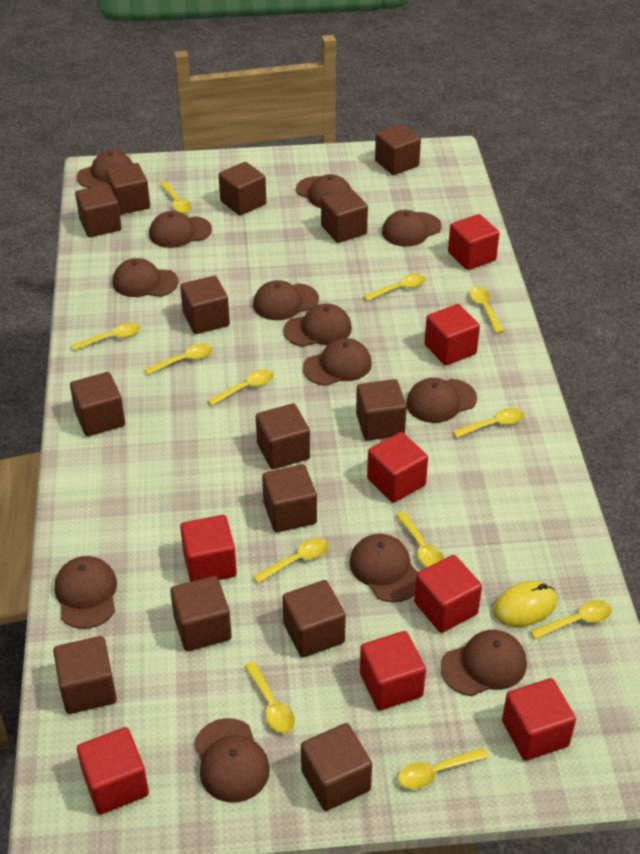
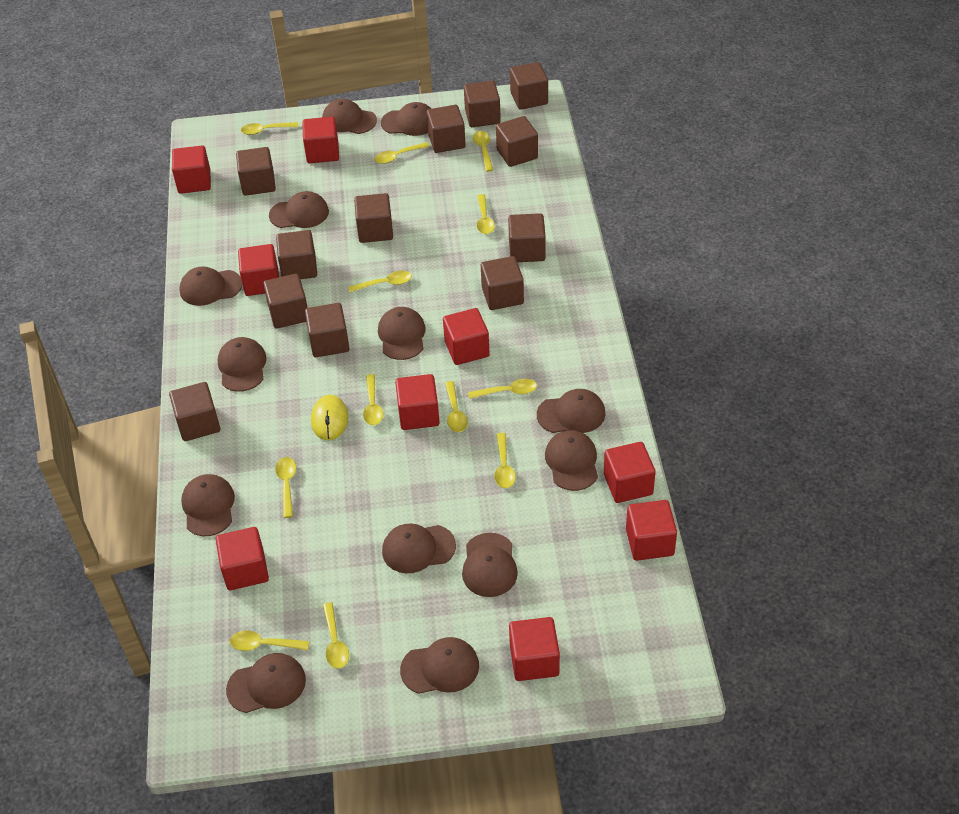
brown cube: [53,636,117,714] [70,372,125,436] [75,184,122,237] [106,163,150,215] [170,576,232,651] [180,276,230,334] [219,162,266,215] [256,403,310,470] [262,464,317,532] [282,580,346,657] [301,723,372,811] [321,188,368,243] [356,379,407,441] [375,124,421,175] = 14 -> [169,382,220,441] [236,147,276,196] [263,274,307,328] [276,230,317,279] [305,303,350,357] [354,193,393,243] [426,105,466,153] [464,81,501,127] [481,256,524,310] [496,116,538,167] [508,213,546,262] [510,62,548,110] = 12
red cube: [77,727,149,814] [180,515,237,582] [360,631,426,710] [367,432,428,503] [414,555,482,633] [425,304,480,365] [448,214,499,270] [502,678,576,761] = 8 -> [172,146,211,194] [216,527,269,590] [238,244,279,296] [302,117,339,163] [395,374,440,430] [443,308,490,365] [509,617,560,681] [604,442,656,503] [626,500,677,561] = 9

